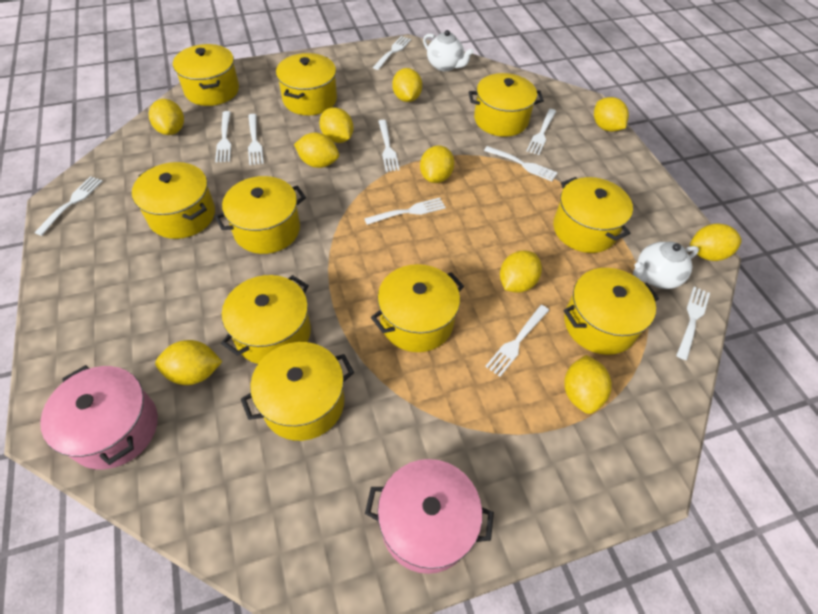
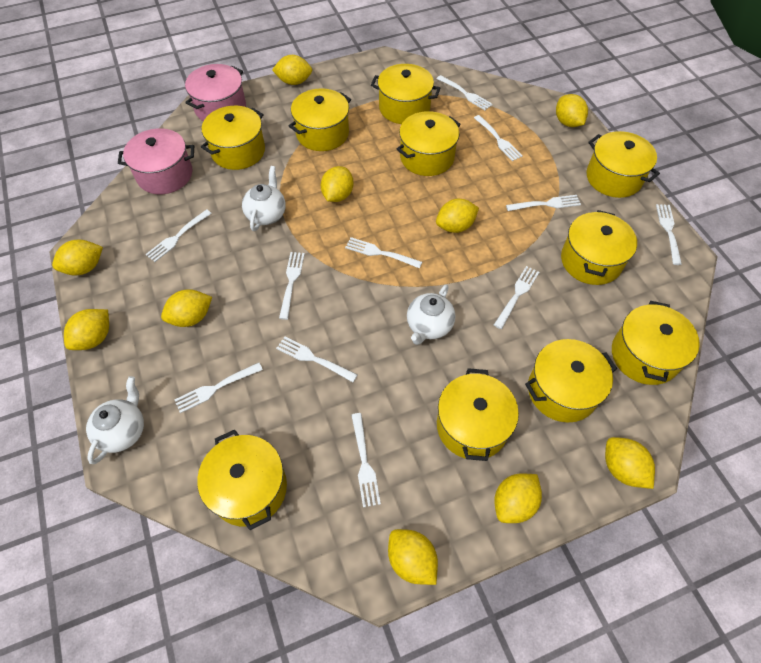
white fork: [34,176,103,236] [215,111,231,162] [248,114,264,165] [364,198,446,225] [373,36,411,70] [378,120,400,172] [484,146,558,181] [485,305,549,377] [526,109,556,155] [676,287,710,360] = 10 -> [145,209,212,262] [174,363,263,413] [276,337,357,382] [279,252,305,320] [345,237,422,269] [351,413,381,508] [437,75,493,110] [474,115,523,161] [494,266,539,329] [506,195,581,211] [656,204,682,265] = 11
white teapot: [423,30,474,71] [633,242,699,289] = 2 -> [86,376,144,464] [242,166,286,231] [407,284,455,345] = 3

